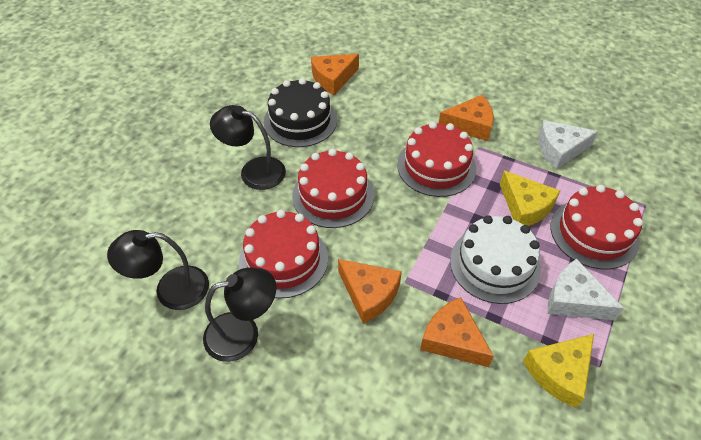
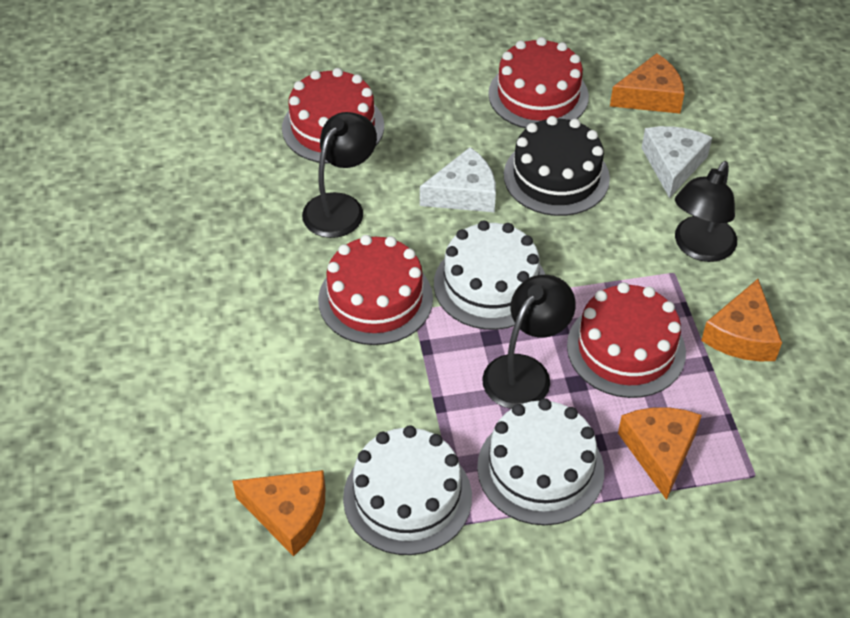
white cake: [450,215,541,304] = 1 -> [343,425,472,555] [434,220,545,330] [477,398,604,525] = 3
yellow cheese: [500,171,560,226] [523,334,594,408] = 2 -> none = 0

